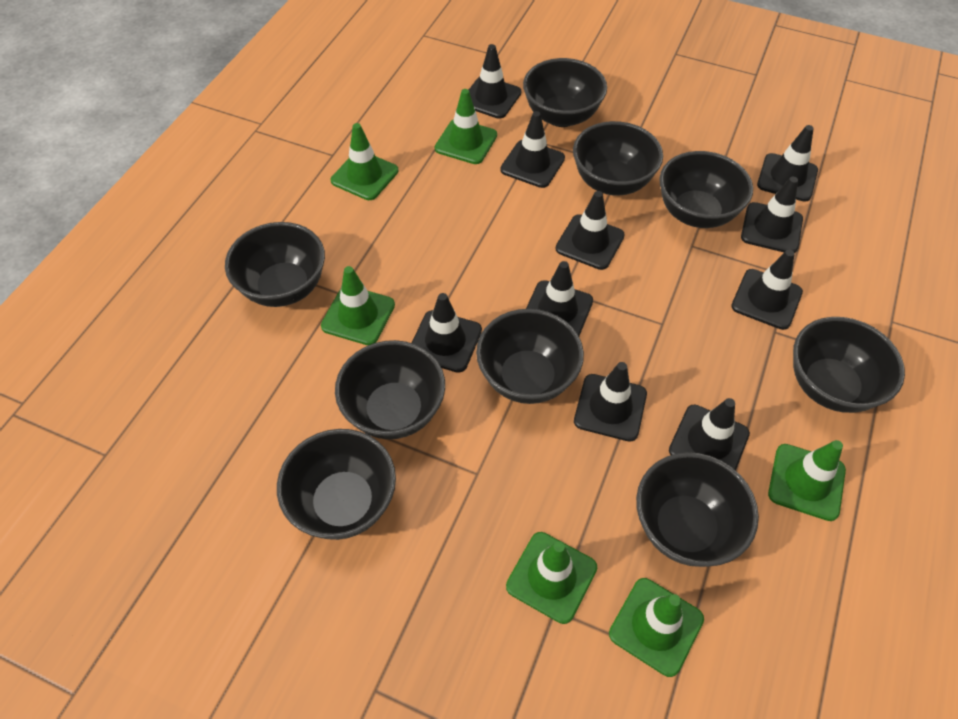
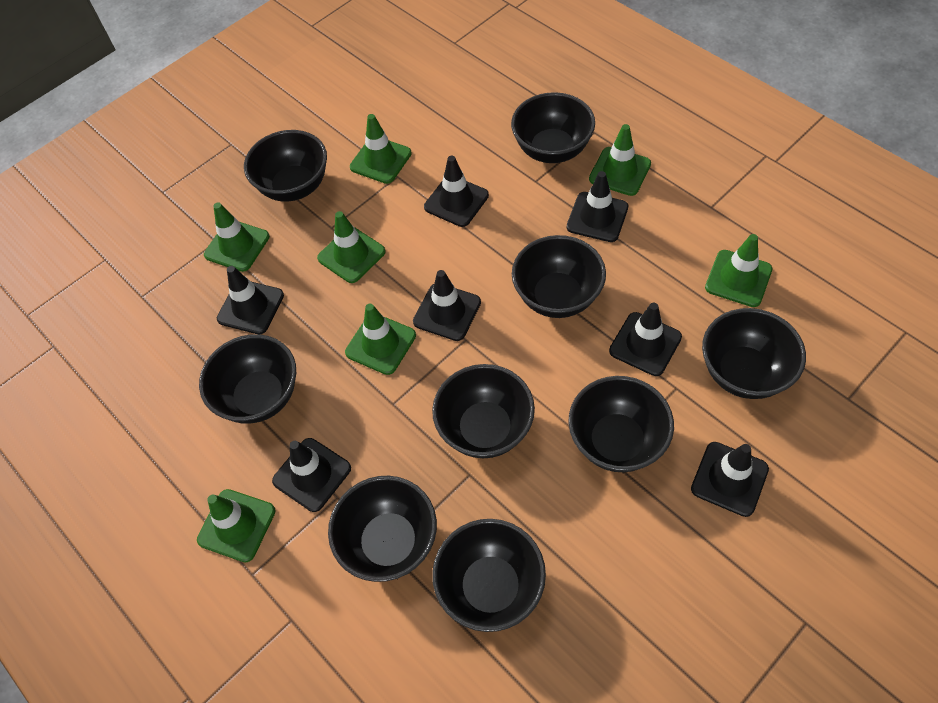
black traffic cone: [412,293,482,373] [469,44,521,119] [500,111,565,188] [526,261,593,336] [555,191,625,270] [574,362,647,442] [669,398,750,471] [731,249,803,330] [741,177,803,253] [757,125,818,201] = 10 -> [217,266,284,334] [272,438,351,512] [413,270,481,341] [424,156,489,227] [567,171,628,242] [609,303,682,376] [691,442,769,517] = 7
green traffic cone: [321,266,395,345] [331,123,398,200] [435,89,497,164] [506,532,597,624] [609,578,704,677] [768,440,846,521] = 6 -> [197,489,275,562] [204,202,270,272] [317,211,386,283] [345,304,416,375] [350,114,412,184] [589,124,651,196] [705,234,772,307] = 7

